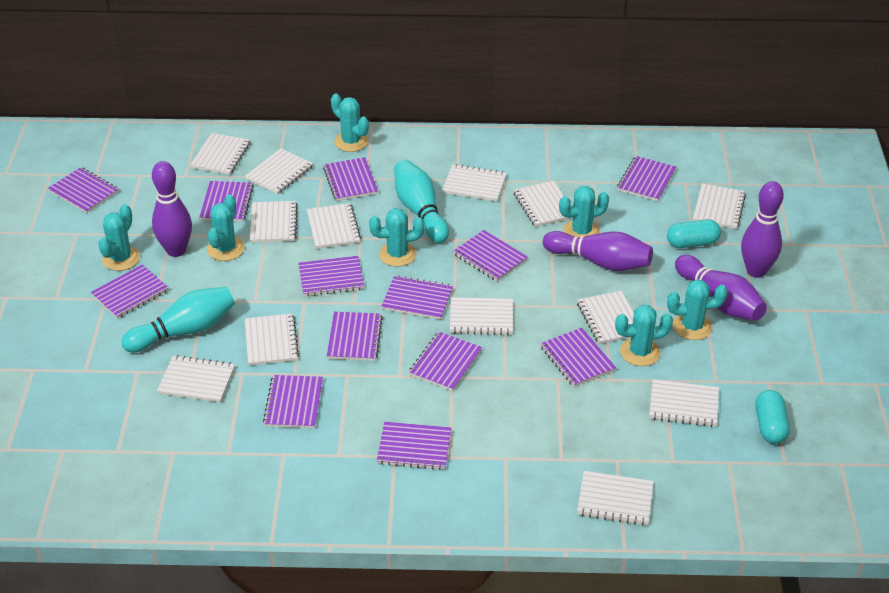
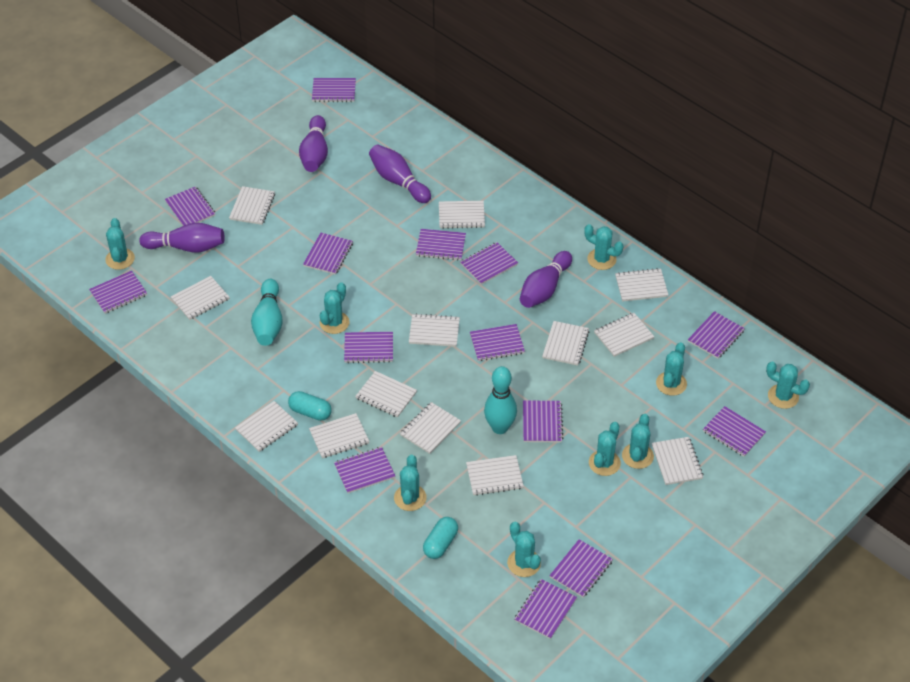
purple notebook: [48,167,119,213] [91,265,169,319] [199,181,254,222] [263,375,323,428] [298,256,364,296] [323,157,378,201] [327,312,383,361] [377,422,451,470] [381,275,453,320] [409,332,482,391] [453,230,528,281] [540,328,616,387] [617,156,676,201] = 13 -> [89,271,147,314] [165,186,215,226] [303,232,353,275] [312,78,356,102] [334,447,395,493] [344,332,393,363] [416,229,466,260] [460,242,518,285] [470,324,525,361] [515,579,577,639] [523,400,563,443] [549,539,613,598] [688,311,745,359] [703,406,766,457] = 14
turquoise cactus: [98,204,140,271] [207,194,245,261] [331,94,369,152] [369,208,425,267] [559,186,609,237] [615,305,673,366] [667,279,728,340] = 7 -> [105,218,135,270] [320,282,350,334] [394,455,427,511] [507,522,541,577] [584,224,624,270] [589,422,621,476] [622,414,654,469] [656,342,687,396] [766,362,810,409] = 9

